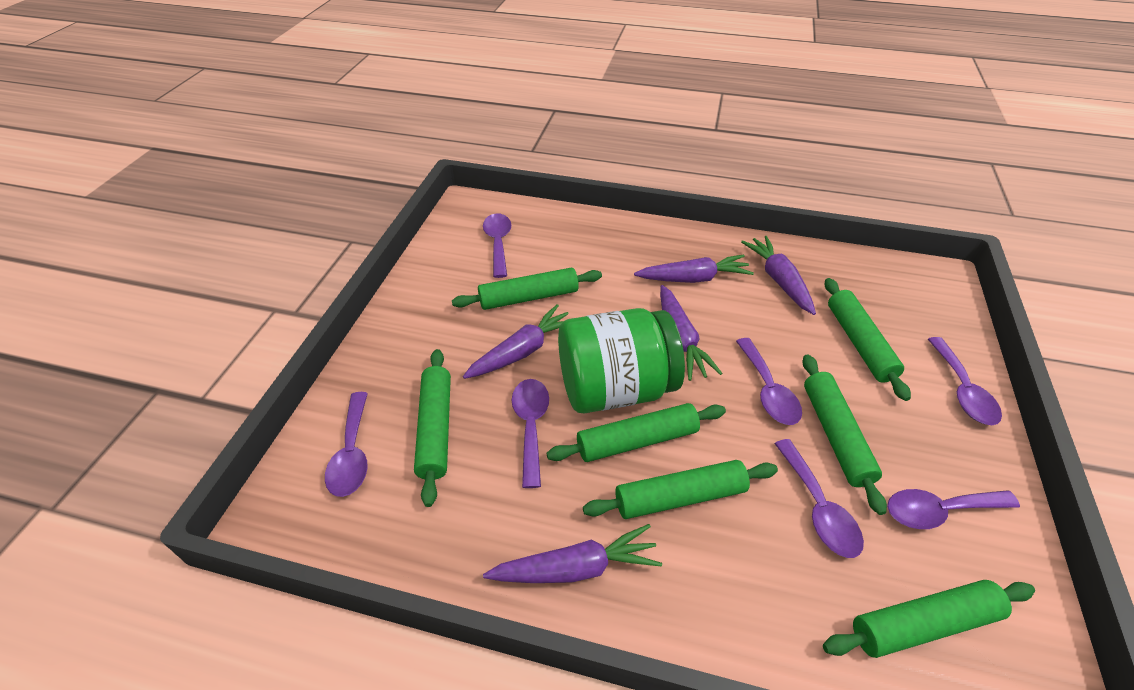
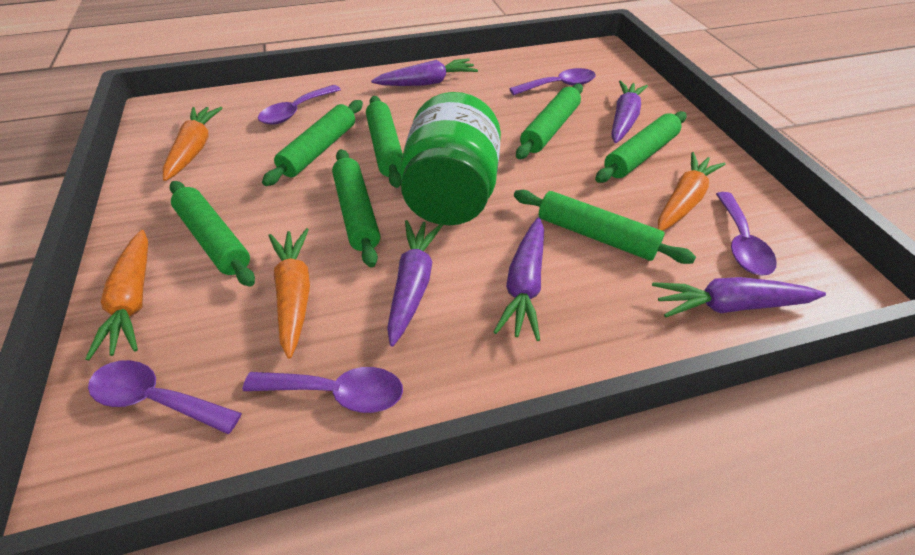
orange carrot: none = 0 -> [85,230,148,360] [163,107,223,181] [268,228,310,359] [658,152,726,231] = 4
purple spoon: [325,392,368,497] [483,213,511,278] [512,379,549,488] [736,338,802,425] [774,439,864,558] [887,489,1020,529] [928,337,1002,425] = 7 -> [88,360,242,434] [243,367,403,413] [258,85,341,124] [509,68,596,95] [716,192,777,275] = 5

